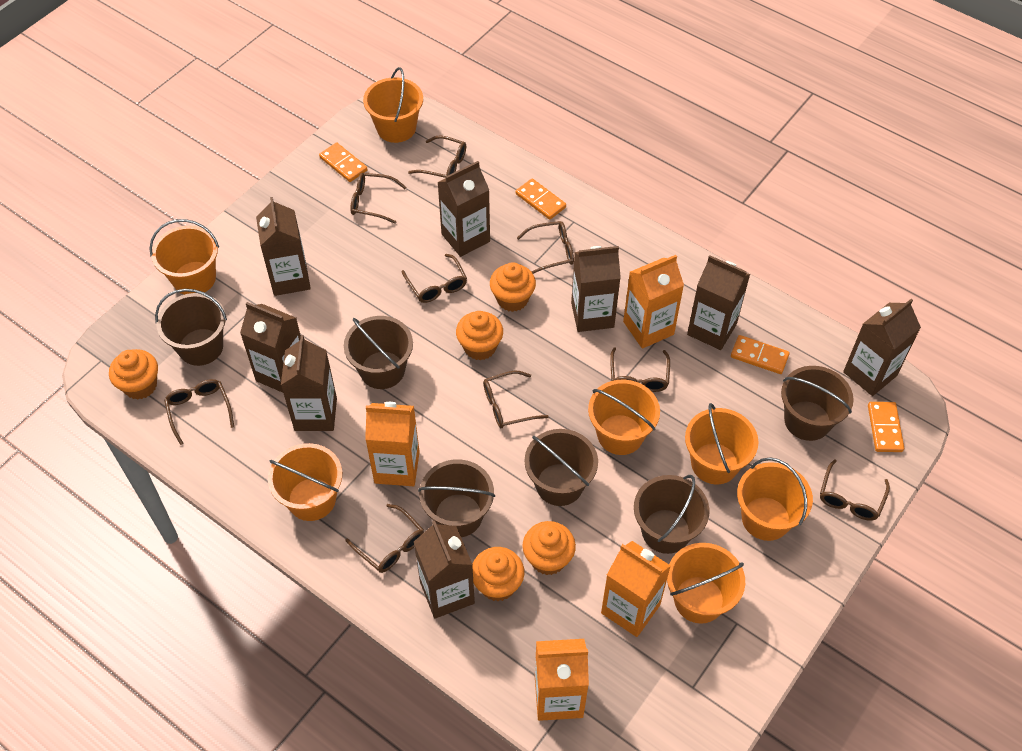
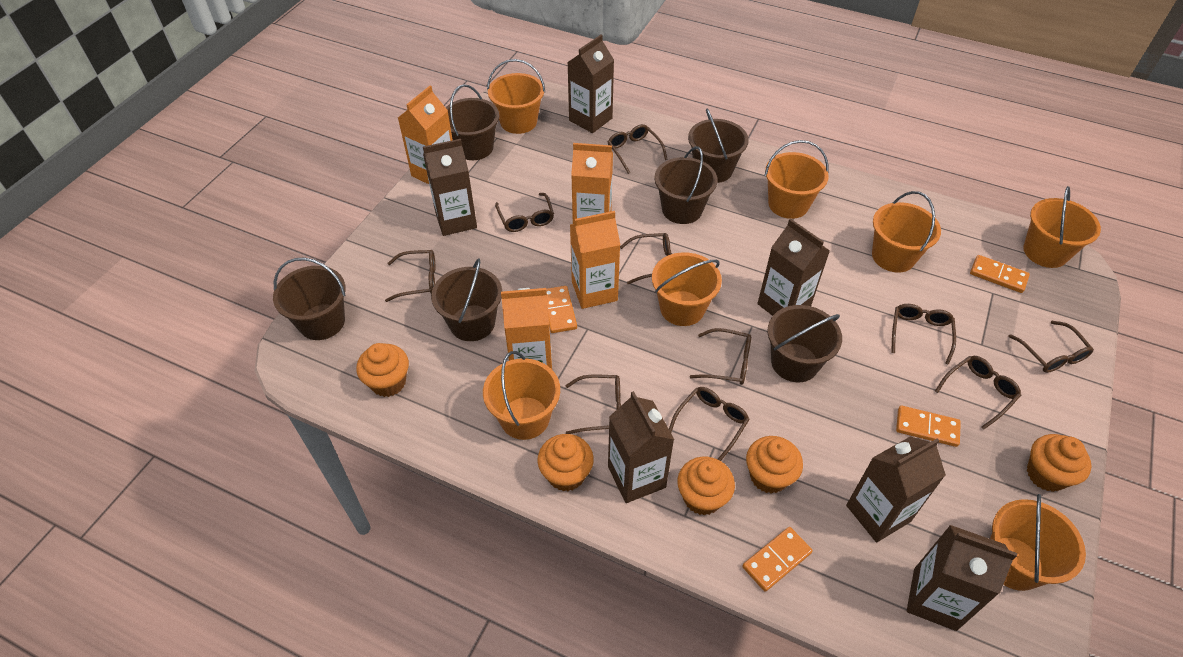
brown carton: [240,302,301,393] [256,197,311,296] [281,335,337,431] [414,520,475,619] [437,161,490,257] [571,246,621,332] [687,255,750,350] [843,299,921,396] = 8 -> [423,139,477,236] [567,35,614,133] [608,391,674,503] [757,219,830,316] [846,437,946,542] [907,525,1017,631] = 6
brown glasses: [164,379,234,445] [346,504,424,573] [350,173,406,224] [402,254,467,303] [408,135,466,178] [483,371,549,428] [517,221,574,274] [610,348,670,392] [820,459,890,521] = 9 -> [385,250,436,302] [495,193,554,232] [565,375,621,434] [608,124,668,174] [620,233,672,284] [669,387,750,461] [690,328,751,385] [891,304,956,365] [935,356,1021,430] [1008,321,1094,373] = 10

